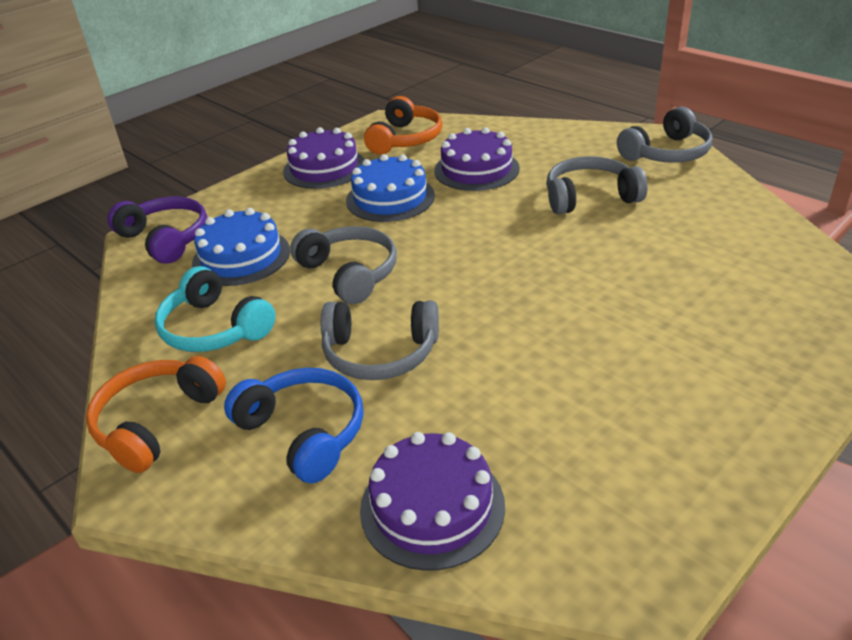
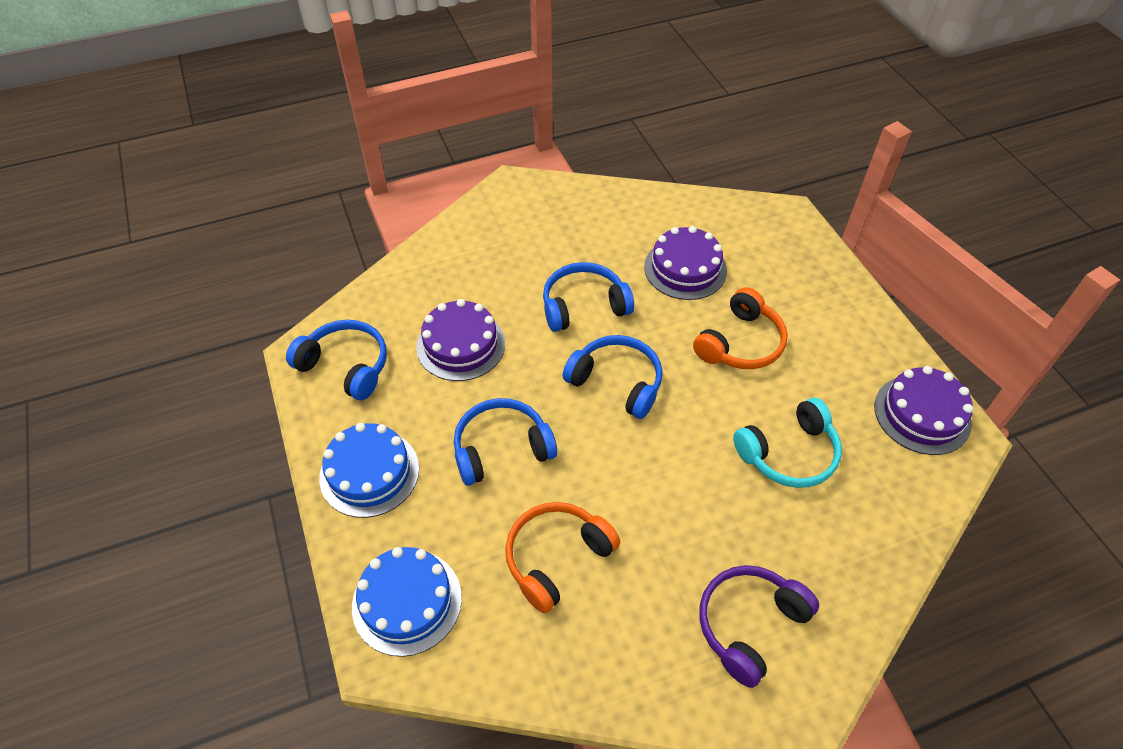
blue headphones: [224,368,363,484] = 1 -> [286,320,387,400] [454,398,557,486] [543,262,634,332] [563,335,663,419] = 4
grey headphones: [290,226,397,304] [321,301,439,380] [546,156,648,215] [617,107,712,163] = 4 -> none = 0

